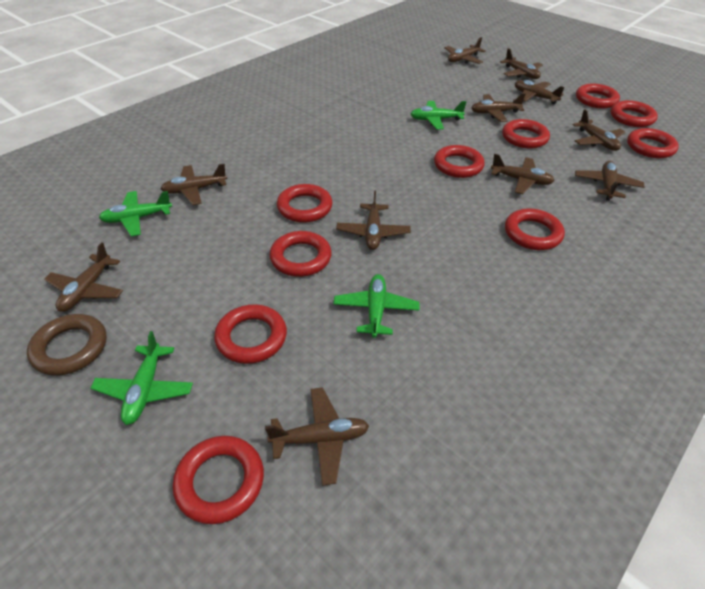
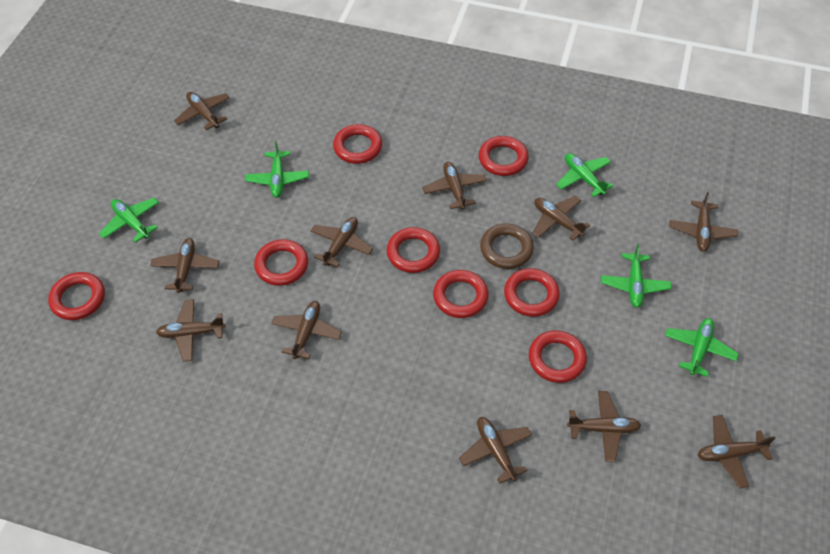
green plane: [90,331,193,425] [99,191,172,236] [333,274,419,338] [411,101,466,129] = 4 -> [99,198,159,243] [245,141,309,198] [556,153,614,197] [601,244,672,308] [665,318,739,377] = 5
red ring: [173,436,264,524] [214,304,287,364] [269,231,332,277] [277,184,332,223] [434,145,485,178] [502,119,550,149] [505,209,565,250] [576,84,620,109] [611,100,658,127] [627,128,679,158] = 10 -> [48,272,105,320] [254,239,308,286] [333,124,382,164] [387,227,440,273] [433,270,489,318] [479,136,529,176] [504,268,560,317] [529,330,587,383] = 8

